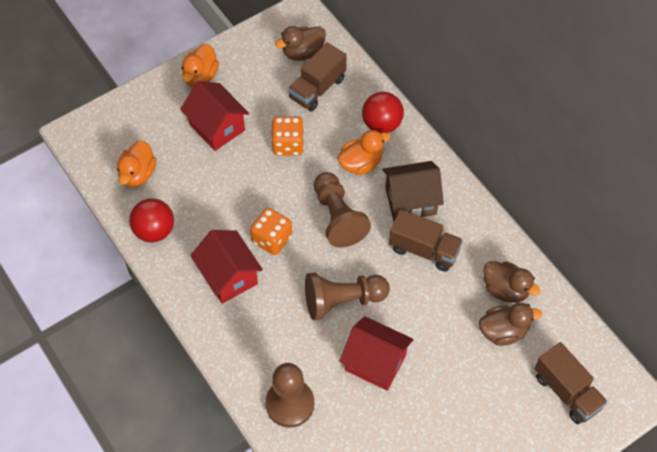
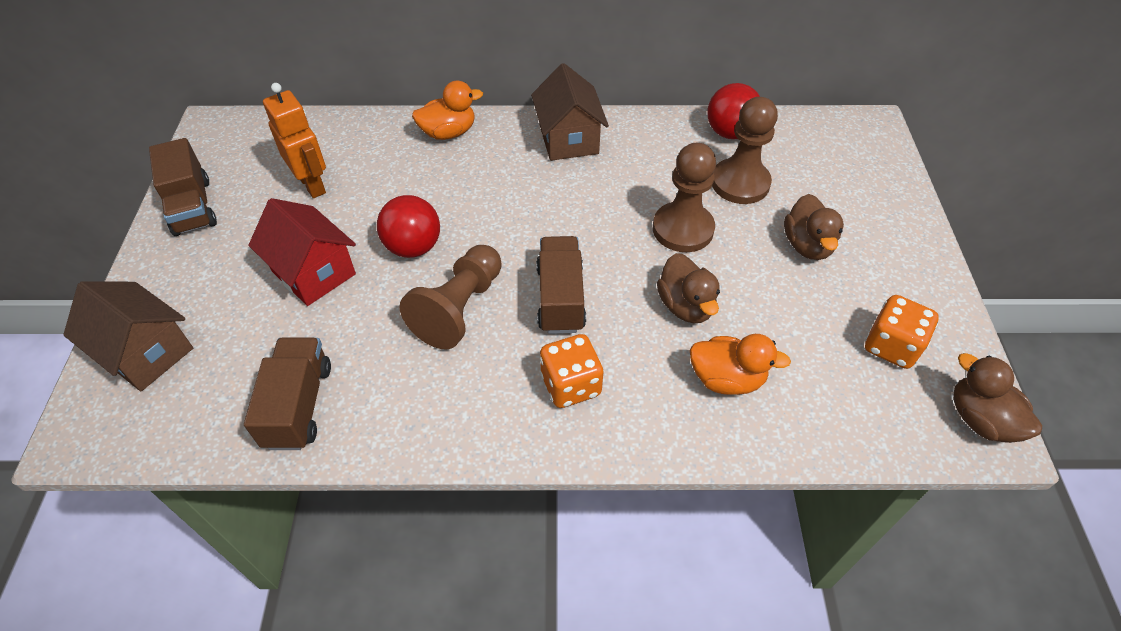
brown house: [382,161,444,221] = 1 -> [63,281,193,391] [531,63,609,161] = 2
orange duck: [117,140,156,188] [182,44,219,87] [337,130,390,175] = 3 -> [412,81,483,140] [690,334,791,395] = 2
orange robot: none = 0 -> [263,83,326,198] = 1
red house: [180,81,249,151] [190,230,263,304] [339,316,414,391] = 3 -> [248,198,356,306] = 1

